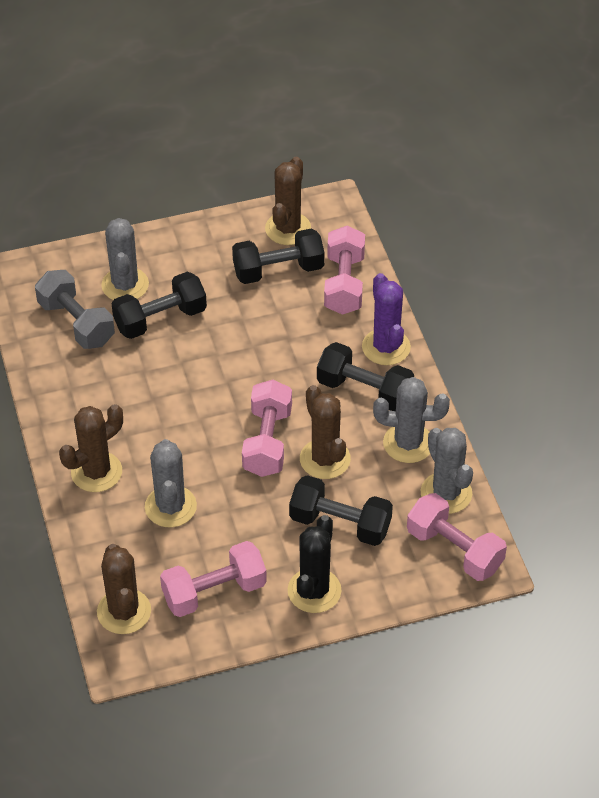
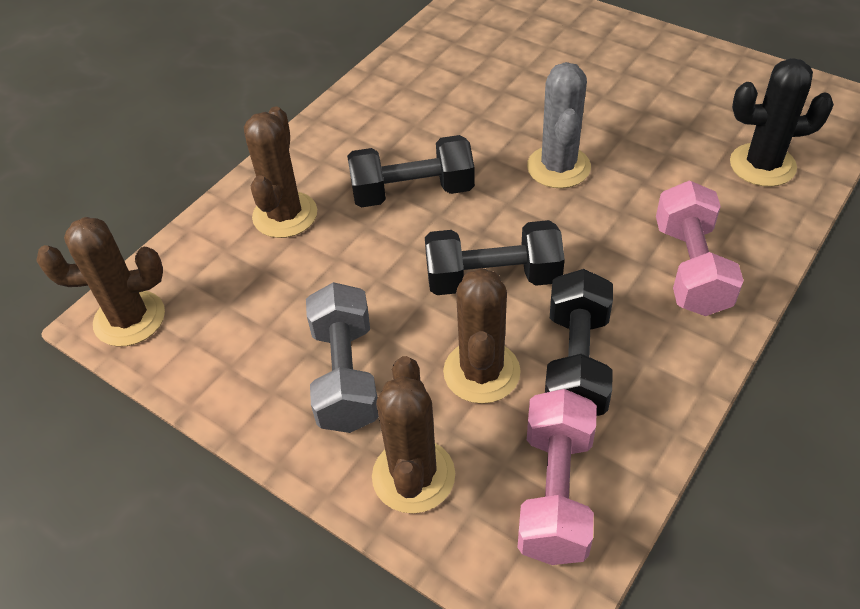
black dumbbell: [111,272,207,339] [232,228,325,284] [289,475,393,546] [317,342,414,411] = 4 -> [347,135,475,208] [425,220,565,295] [545,269,613,416] = 3
grey cactus: [101,218,149,300] [145,439,197,527] [373,377,450,463] [421,428,473,514] = 4 -> [527,62,591,188] = 1
pink dumbbell: [160,541,267,617] [242,380,292,477] [324,226,365,315] [407,493,507,581] = 4 -> [517,389,597,565] [656,180,744,316] = 2
purple cactus: [362,273,411,365] = 1 -> none = 0

